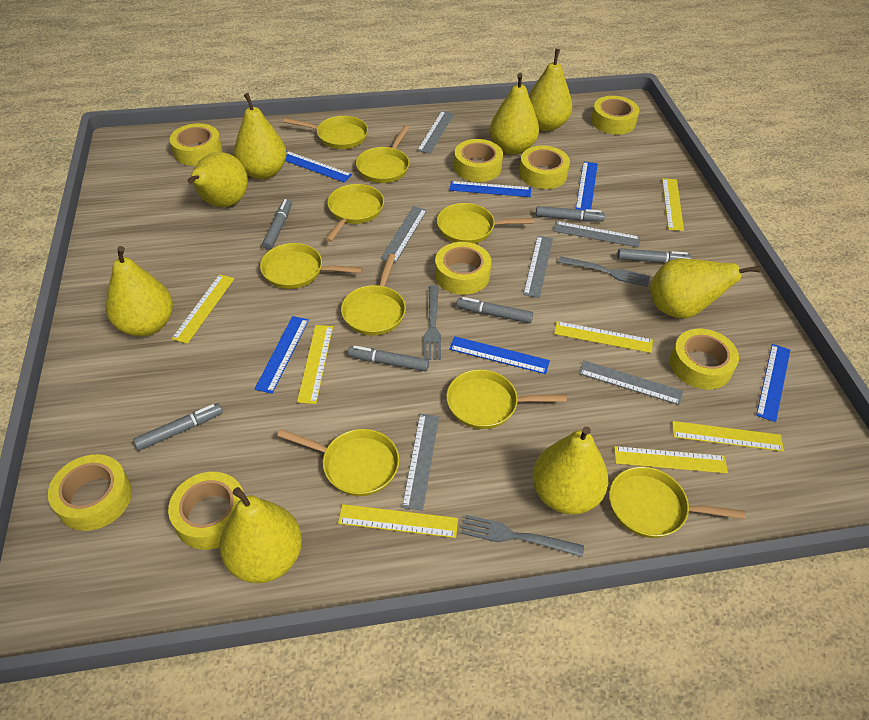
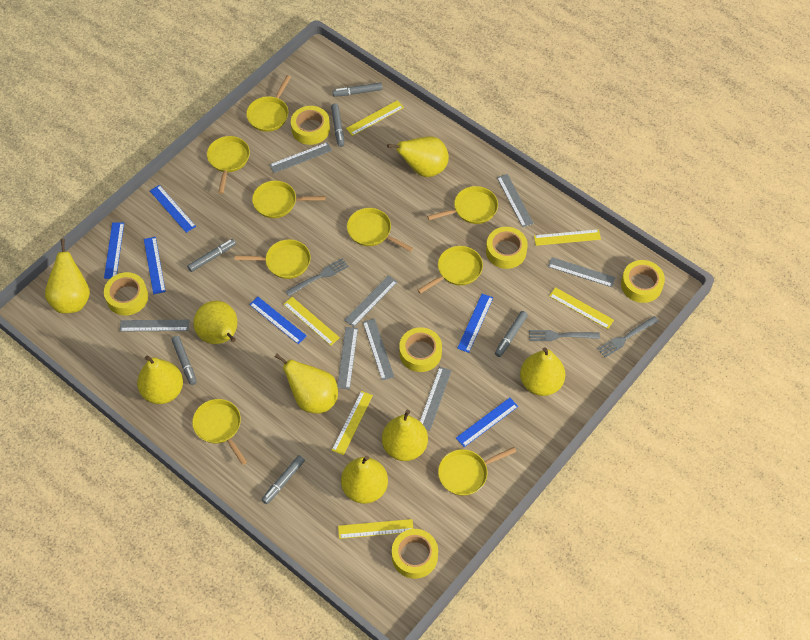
grey ruler: [381,206,427,263] [402,414,439,511] [417,111,454,154] [523,236,553,298] [553,221,640,247] [579,360,683,405] = 6 -> [120,320,189,332] [269,142,332,173] [337,327,358,389] [344,275,397,327] [363,319,394,380] [420,367,452,431] [497,174,534,227] [548,257,615,287] = 8
yellow ruler: [171,274,234,344] [297,325,333,404] [338,504,458,538] [554,321,653,353] [614,446,728,474] [662,178,684,231] [672,421,784,452] = 7 -> [283,297,340,346] [332,391,373,455] [338,519,413,539] [346,100,404,136] [534,229,601,246] [549,287,614,329] = 6
yellow tape: [48,454,132,531] [168,472,244,550] [170,123,222,166] [435,242,492,295] [454,139,503,182] [519,145,570,189] [591,96,639,135] [670,329,739,390] = 8 -> [104,272,148,316] [291,106,330,145] [392,529,438,579] [399,327,442,372] [486,227,528,269] [621,260,665,303] = 6

